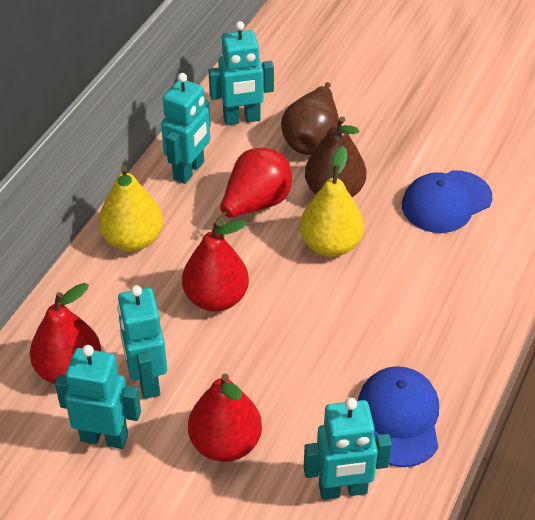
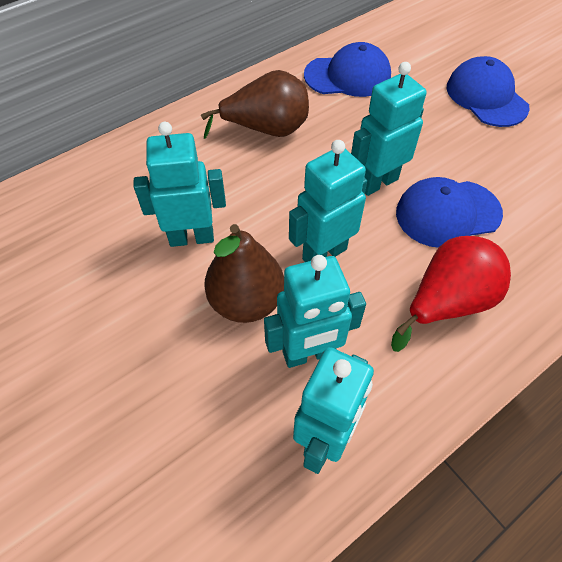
blue cap: [358,366,439,467] [402,170,492,233] = 2 -> [304,42,391,97] [396,177,503,248] [447,56,530,127] = 3
red pear: [30,283,101,384] [182,220,249,312] [188,374,262,462] [213,148,292,237] = 4 -> [391,236,511,352] = 1
yellow pear: [99,165,163,252] [300,146,364,257] = 2 -> none = 0

